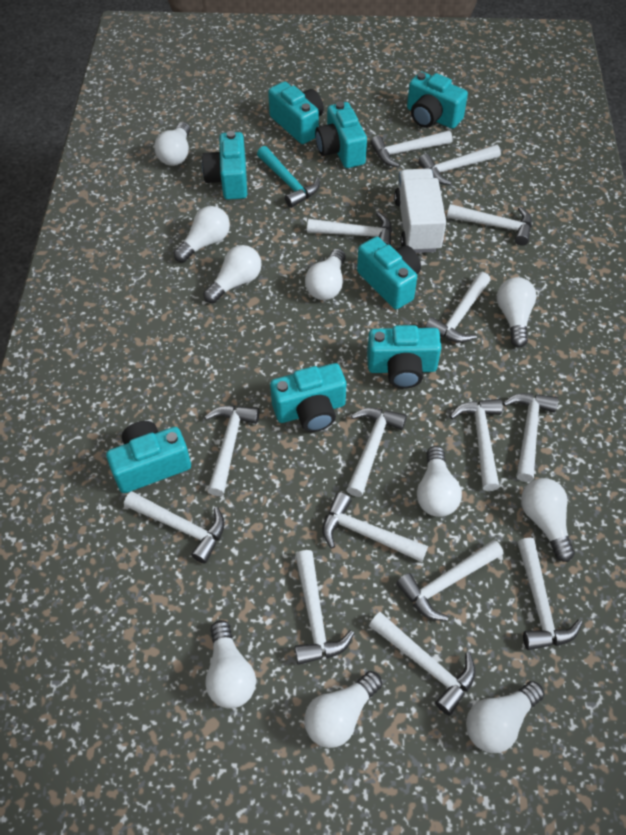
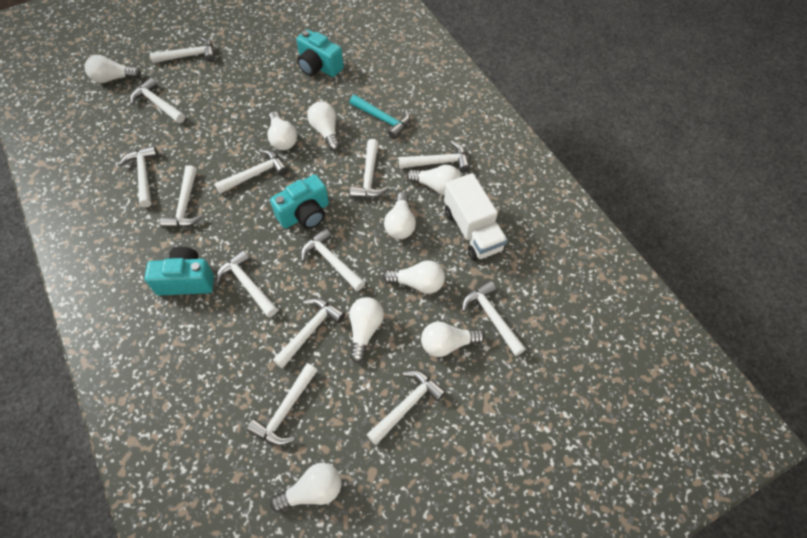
turquoise camera: [106,421,191,493] [202,131,247,200] [268,81,324,144] [270,363,346,432] [315,101,367,168] [357,237,421,309] [367,325,442,389] [407,72,468,129] = 8 -> [145,246,214,295] [270,174,329,229] [296,29,344,77] = 3
white hammer: [124,491,225,564] [205,406,260,496] [295,550,354,665] [307,212,392,245] [322,492,428,562] [347,408,407,497] [369,612,476,716] [370,130,452,167] [396,540,503,621] [418,144,501,185] [425,272,491,343] [447,204,532,246] [450,399,503,491] [503,393,558,482] [517,538,582,650] = 15 -> [119,145,158,208] [130,78,185,123] [150,37,215,63] [160,165,203,228] [214,150,288,194] [216,250,278,317] [247,363,318,446] [273,298,345,369] [301,228,365,291] [350,139,389,198] [366,370,446,445] [399,141,470,172] [462,280,526,356] = 13
white light bulb: [154,122,190,166] [174,206,230,263] [203,245,262,303] [205,620,256,709] [304,671,382,748] [305,248,346,300] [417,446,462,517] [466,681,544,753] [497,277,536,348] [521,478,575,562] = 10 -> [85,55,141,83] [268,111,297,150] [270,463,341,512] [307,102,340,151] [349,297,384,363] [383,261,445,294] [384,192,416,239] [406,165,461,195] [421,322,485,357] = 9

